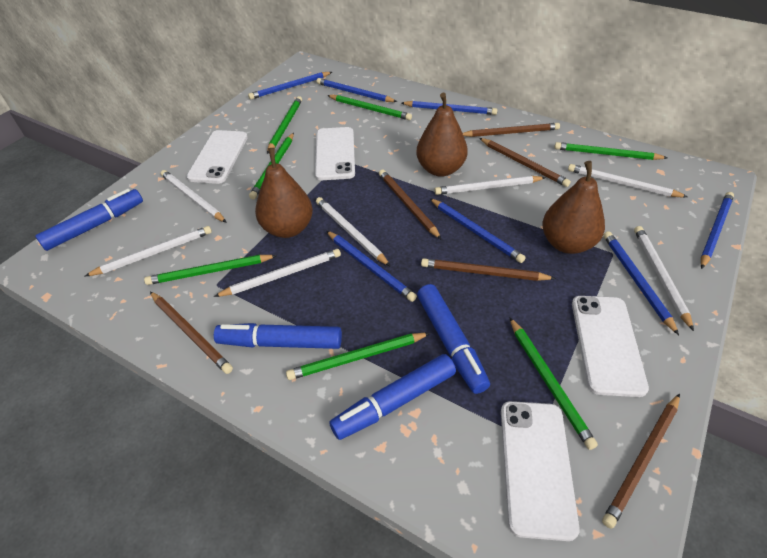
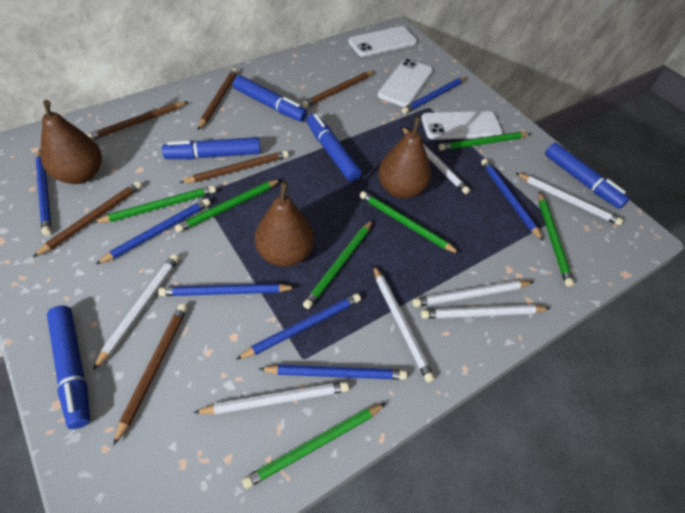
blue marker: [35,189,143,251] [214,323,342,349] [329,354,456,440] [417,284,490,394] = 4 -> [47,305,90,429] [162,137,261,159] [233,75,307,122] [307,113,362,182] [545,143,630,209] = 5
white phone: [187,130,248,184] [315,127,355,180] [501,401,580,541] [572,296,649,397] = 4 -> [348,26,417,57] [378,59,433,107] [421,111,502,140] = 3

